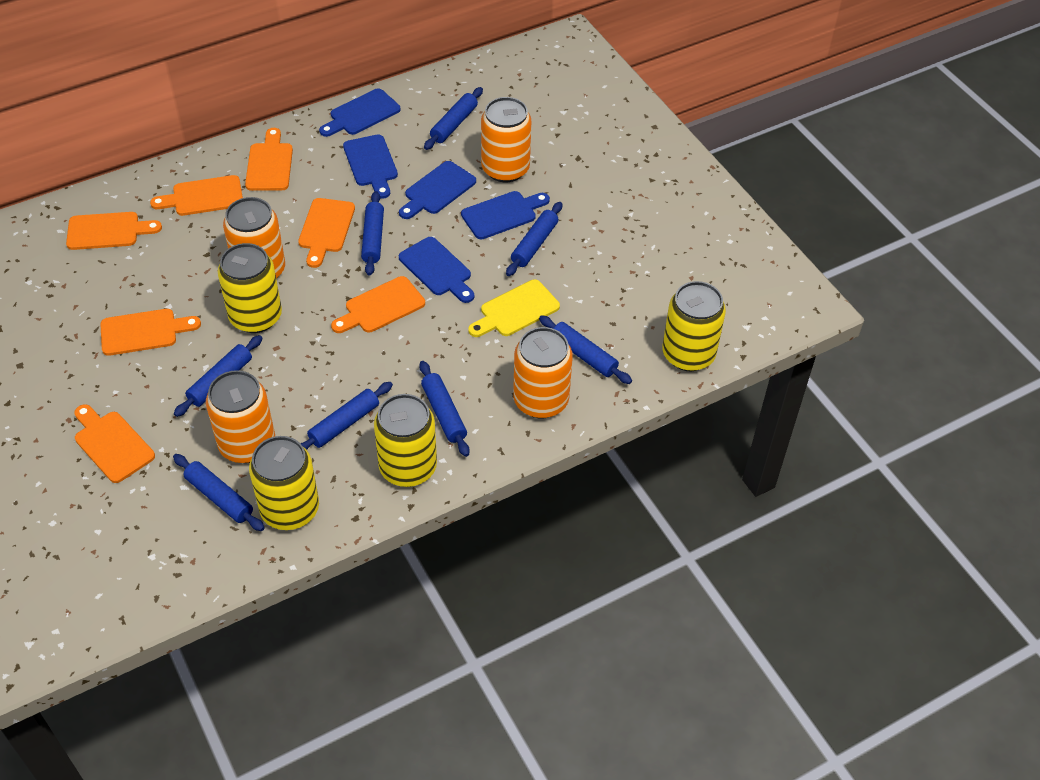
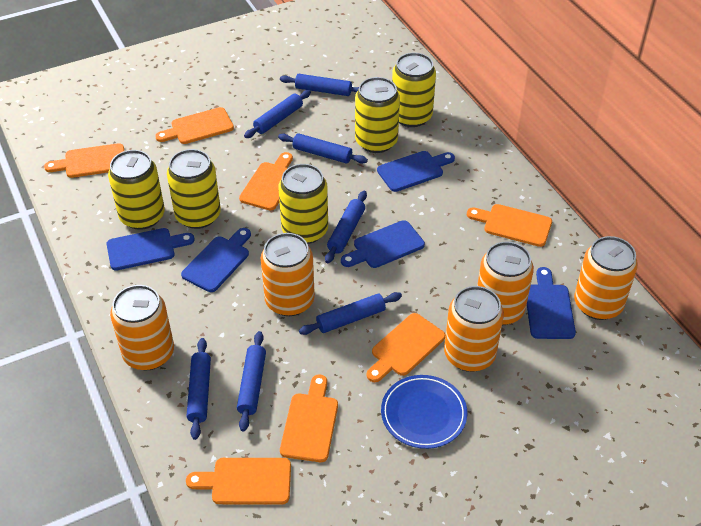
blue plate: none = 0 -> [381,375,467,449] = 1
blue rolling pin: [173,454,265,531] [174,335,263,417] [301,382,393,450] [361,191,384,276] [419,361,470,457] [424,87,483,150] [506,202,562,276] [539,315,632,384] = 8 -> [186,338,211,440] [237,331,266,432] [244,90,311,138] [278,133,368,164] [280,74,359,96] [299,292,402,335] [325,191,367,263] = 7
orange can: [206,370,275,463] [223,197,285,279] [481,97,531,182] [513,327,573,418] = 4 -> [110,285,174,370] [261,233,315,316] [444,286,504,372] [477,242,534,325] [574,236,638,320] = 5
yellow can: [218,243,282,333] [249,436,319,530] [374,394,437,487] [662,281,726,371] = 4 -> [108,150,165,230] [167,149,221,229] [278,164,328,244] [355,77,400,153] [392,52,436,127] = 5
yellow cutting board: [468,279,560,337] = 1 -> none = 0

